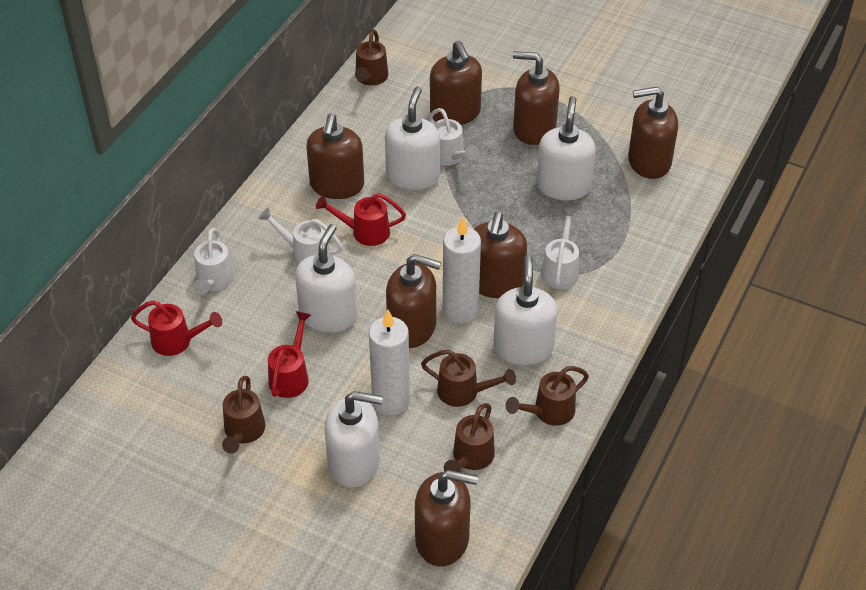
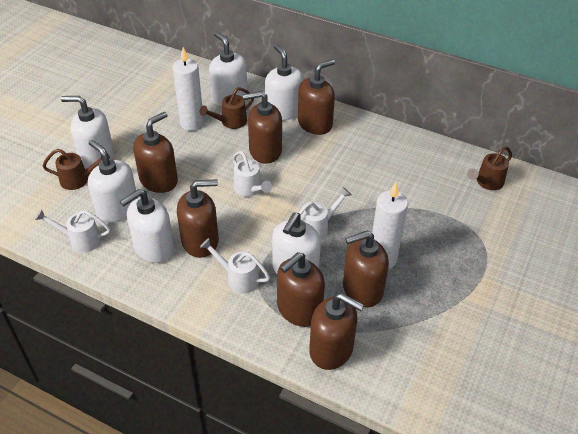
brown watering can: [222,376,265,454] [355,29,388,85] [421,349,516,407] [444,403,495,472] [506,366,589,426] = 5 -> [42,149,110,190] [200,87,254,129] [467,146,512,190] = 3
red watering can: [131,300,222,356] [268,311,311,398] [316,193,406,246] = 3 -> none = 0
white soap dispenser: [295,224,357,333] [324,391,383,488] [385,86,440,190] [493,255,558,365] [537,96,596,201] = 5 -> [61,96,114,169] [88,140,138,223] [120,189,174,263] [209,32,248,107] [265,44,304,121] [272,212,321,274] = 6

